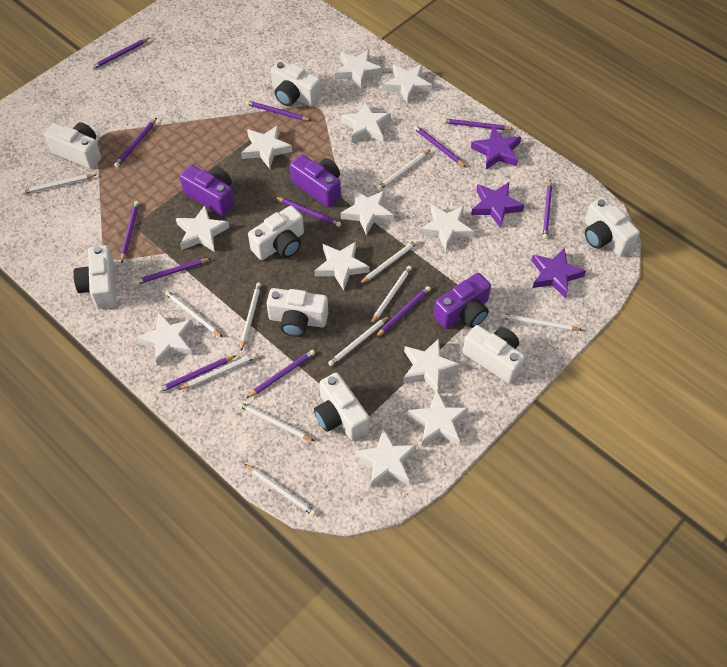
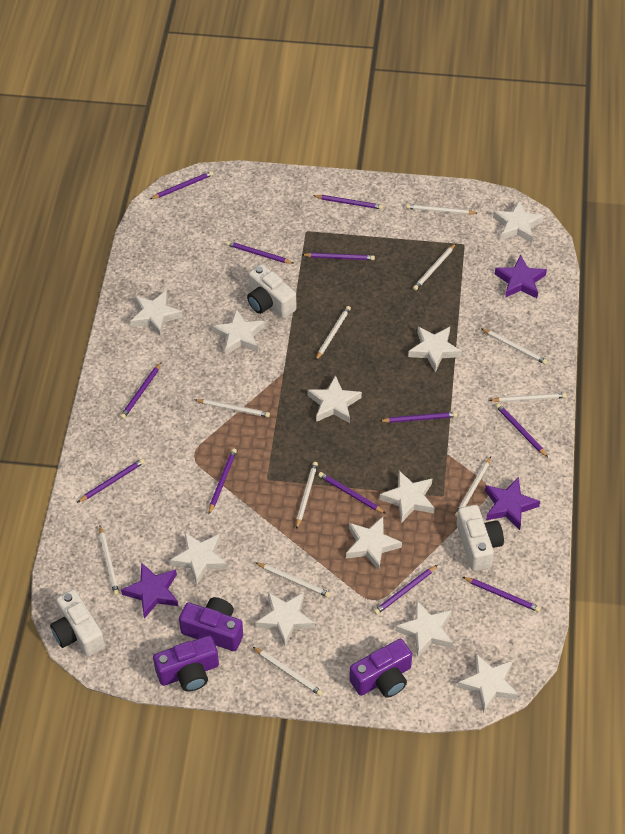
white camera: [44,122,101,169] [73,245,117,309] [248,206,304,260] [267,288,328,337] [271,60,321,107] [314,372,369,441] [463,325,525,384] [585,197,640,256] = 8 -> [50,589,105,657] [247,264,297,318] [456,505,504,571] = 3
white star: [136,313,193,366] [176,206,230,252] [241,125,292,169] [314,242,369,291] [335,49,382,89] [341,102,391,143] [341,189,394,235] [355,428,416,488] [383,64,432,104] [403,338,460,392] [408,390,468,446] [419,204,474,251] = 12 -> [130,290,183,337] [170,532,228,585] [212,309,265,355] [255,592,315,646] [308,375,362,423] [346,517,402,570] [379,471,435,523] [395,601,453,658] [408,327,462,372] [457,654,518,713] [493,200,544,243] = 11

